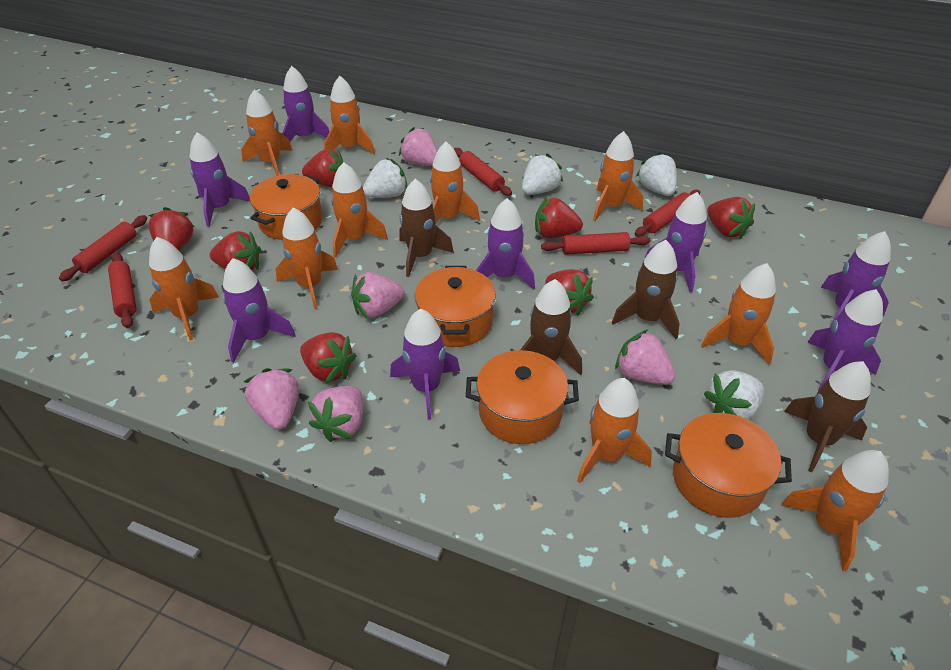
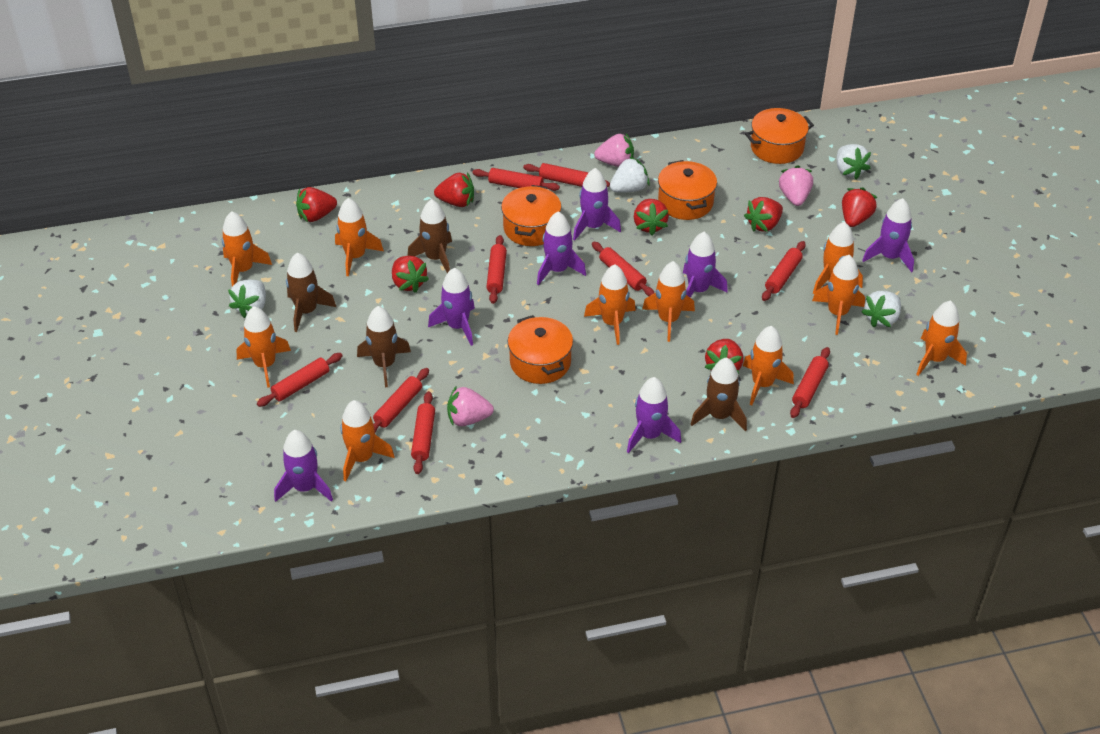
pink strawberry: [244,368,299,430] [308,386,363,442] [351,272,405,319] [399,127,438,166] [615,330,675,385] = 5 -> [447,385,494,426] [594,134,634,167] [779,165,813,206] = 3
purple rocket: [190,133,250,227] [223,258,296,363] [282,66,329,142] [390,309,460,420] [476,198,535,290] [644,192,707,293] [807,289,883,391] [821,231,891,328] = 8 -> [274,430,333,502] [428,268,475,346] [537,211,586,285] [573,168,621,241] [627,377,681,453] [683,232,728,298] [862,198,914,272] = 7
red rolling pin: [59,215,147,281] [108,253,137,328] [454,148,512,196] [541,232,651,255] [635,190,700,237] = 5 -> [257,353,343,407] [373,368,429,433] [411,391,435,474] [472,168,560,191] [486,235,507,304] [523,163,610,187] [592,242,654,296] [762,241,805,301] [790,347,830,418] = 9

